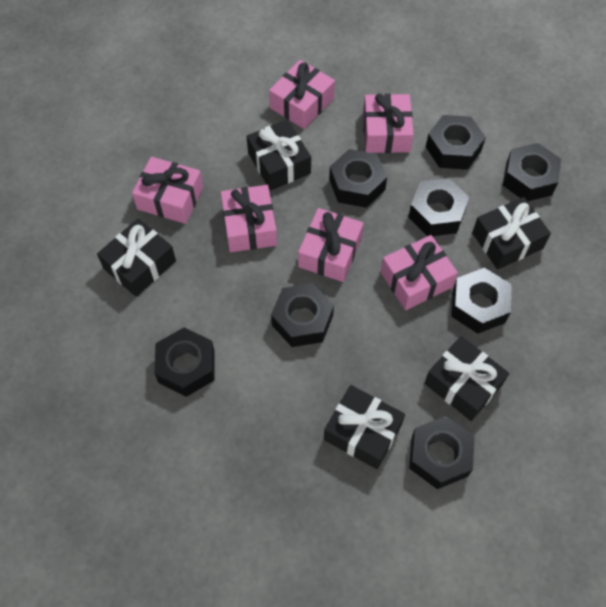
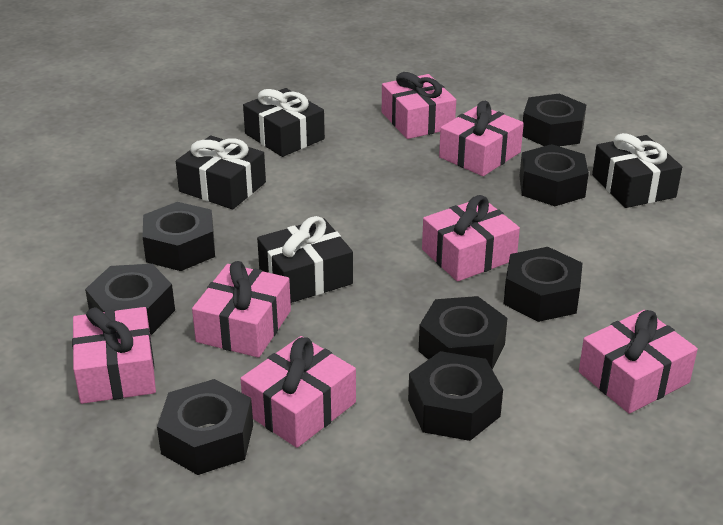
black gift: [97,218,176,297] [246,119,311,190] [324,385,405,469] [424,336,509,421] [472,197,551,270] = 5 -> [176,135,266,209] [243,88,325,157] [257,216,353,303] [592,133,682,208] = 4
pink gift: [132,157,203,224] [221,185,277,252] [269,60,335,129] [298,208,364,282] [363,93,414,153] [381,235,458,310] = 6 -> [72,307,156,404] [192,261,291,358] [240,336,356,448] [382,72,456,139] [422,195,520,282] [439,101,524,176] [579,310,698,414] = 7

